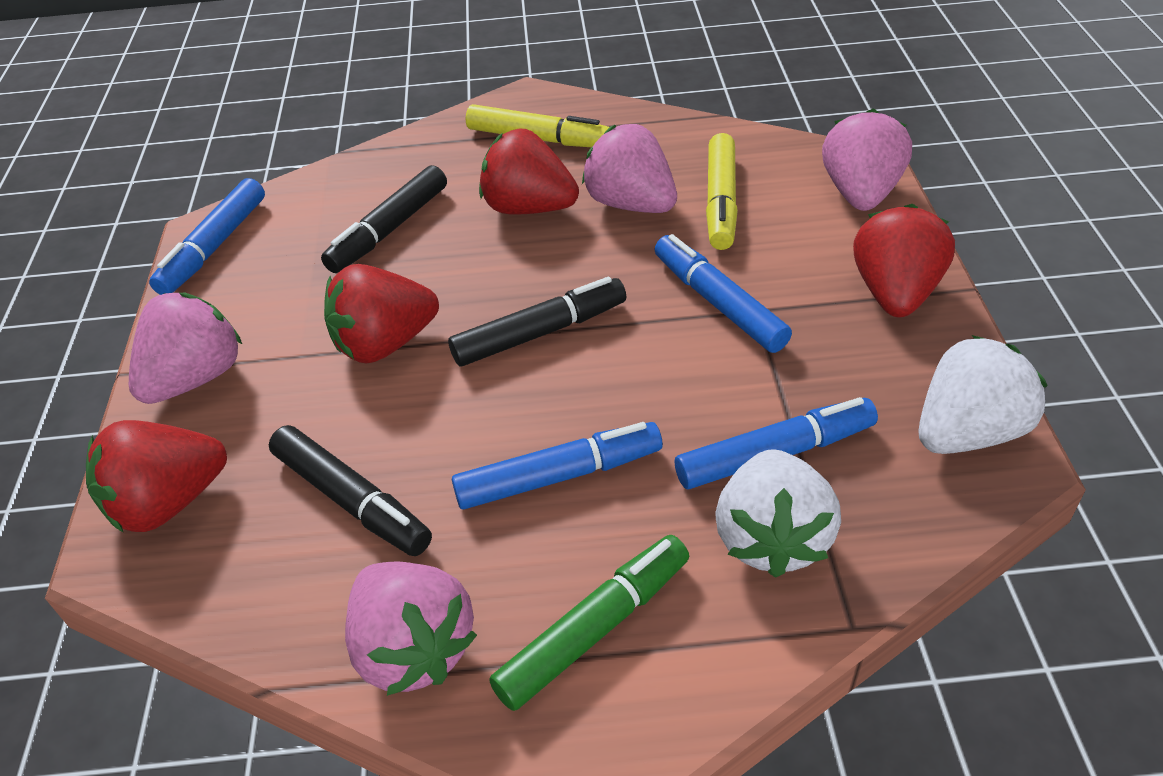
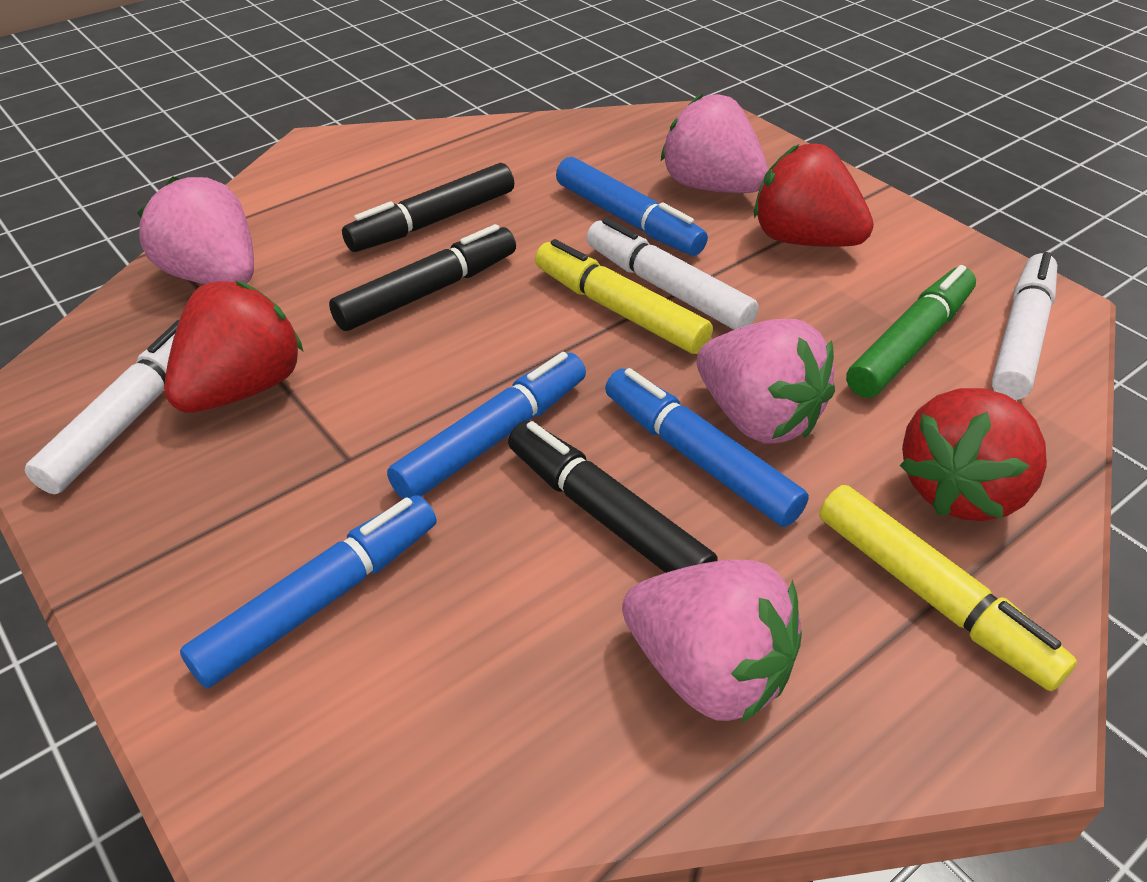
red strawberry: [86,420,227,533] [324,264,439,364] [479,129,579,215] [853,204,955,317] = 4 -> [164,280,304,413] [754,144,874,247] [900,388,1047,521] = 3
white marker: none = 0 -> [25,320,179,494] [586,218,759,330] [991,252,1057,400] = 3
white strawberry: [716,449,841,578] [918,335,1048,454] = 2 -> none = 0

